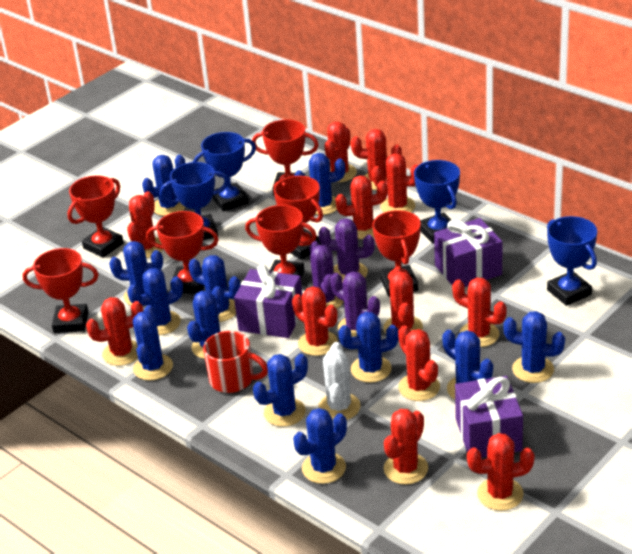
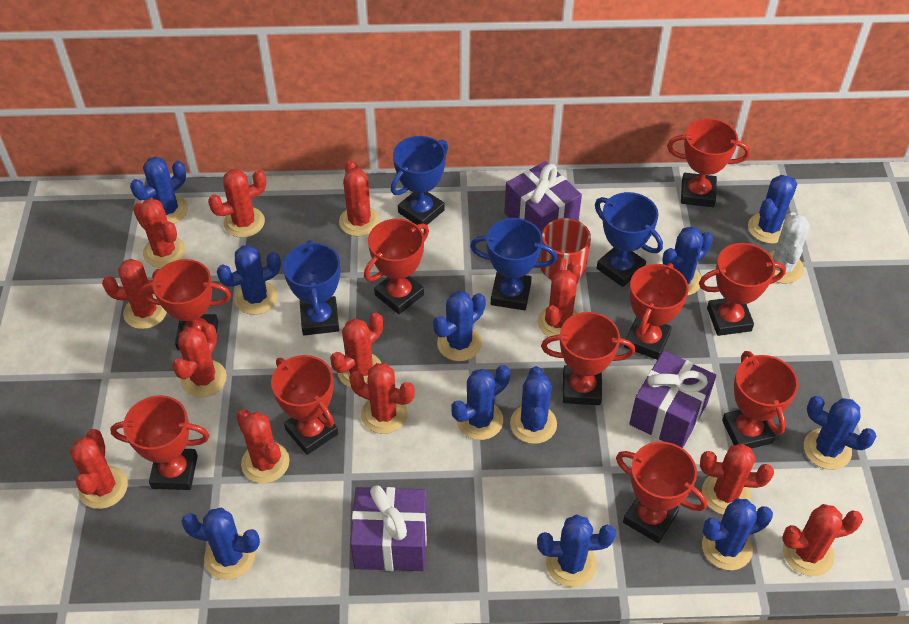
blue cactus: [109,241,163,307] [127,268,183,335] [133,305,173,381] [142,155,185,216] [187,286,225,359] [188,255,241,322] [253,354,308,427] [293,408,347,484] [294,153,345,215] [338,312,399,383] [442,330,493,400] [503,311,565,383] = 12 -> [130,157,188,223] [181,507,260,580] [217,245,281,315] [433,291,486,361] [451,365,510,440] [510,366,557,444] [537,514,616,587] [662,227,713,296] [702,498,773,570] [748,175,797,244] [804,396,877,470] = 11
purple cactus: [310,241,344,309] [319,218,375,283] [330,271,380,337] = 3 -> none = 0
red trophy: [23,248,99,333] [67,175,124,258] [146,211,219,294] [245,205,317,277] [252,119,319,195] [274,176,323,260] [372,210,421,297] = 7 -> [110,395,210,490] [140,259,231,350] [271,355,338,455] [364,219,429,314] [541,312,635,405] [616,441,707,543] [624,263,689,360] [667,118,750,207] [699,243,786,336] [722,351,798,449] = 10

